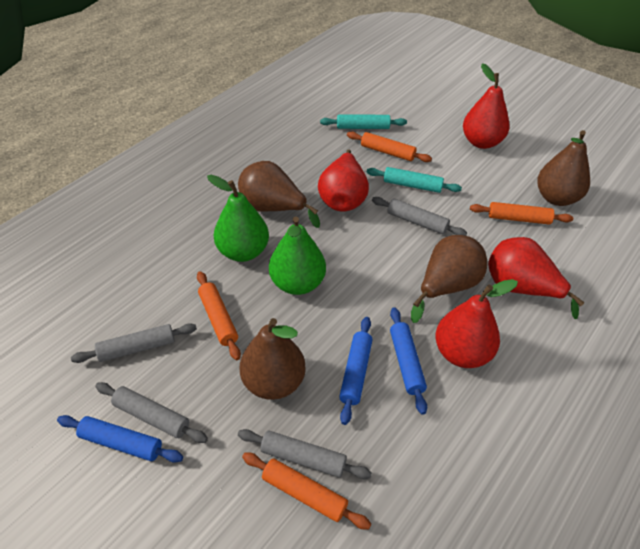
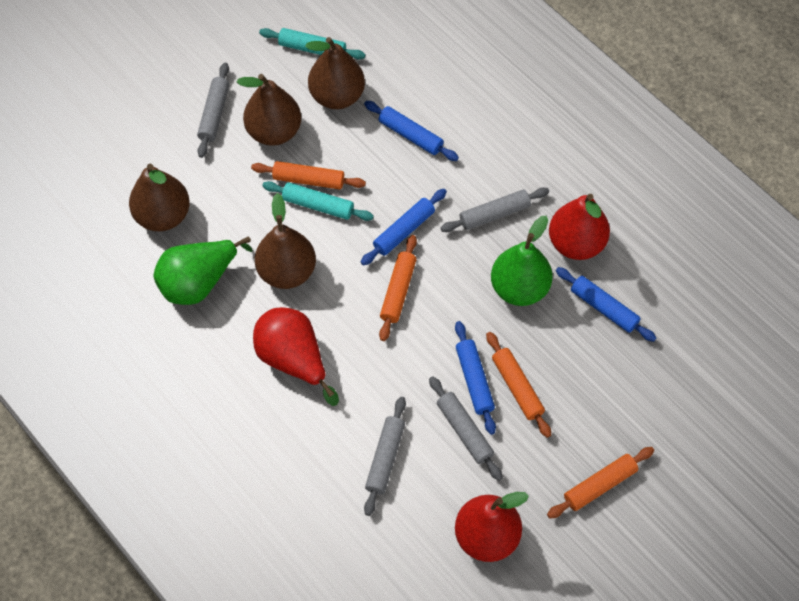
blue rolling pin: [57,415,183,463] [339,317,373,425] [390,307,427,415] = 3 -> [361,189,447,266] [364,101,459,161] [455,321,496,435] [556,267,656,342] = 4
red pear: [318,150,369,212] [435,279,518,368] [463,63,509,149] [488,237,585,319] = 4 -> [253,307,339,406] [455,492,529,562] [549,194,610,260] = 3

